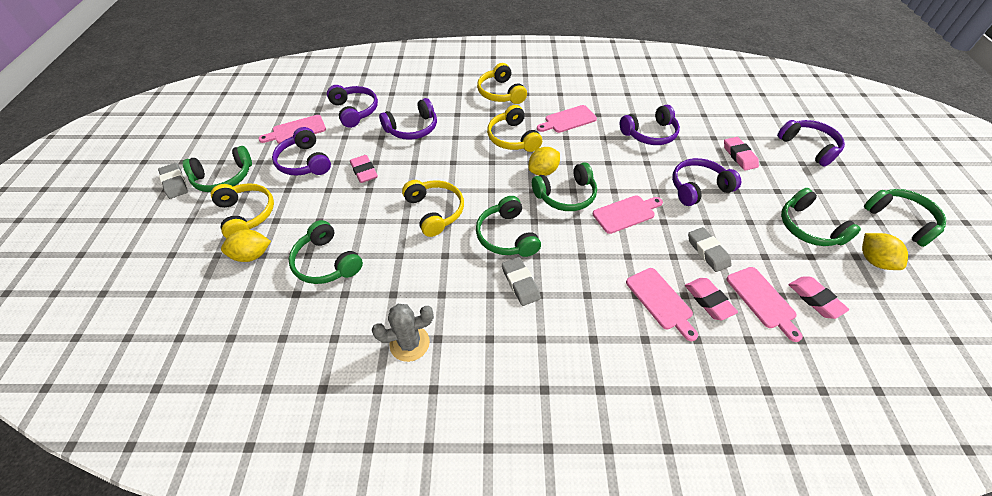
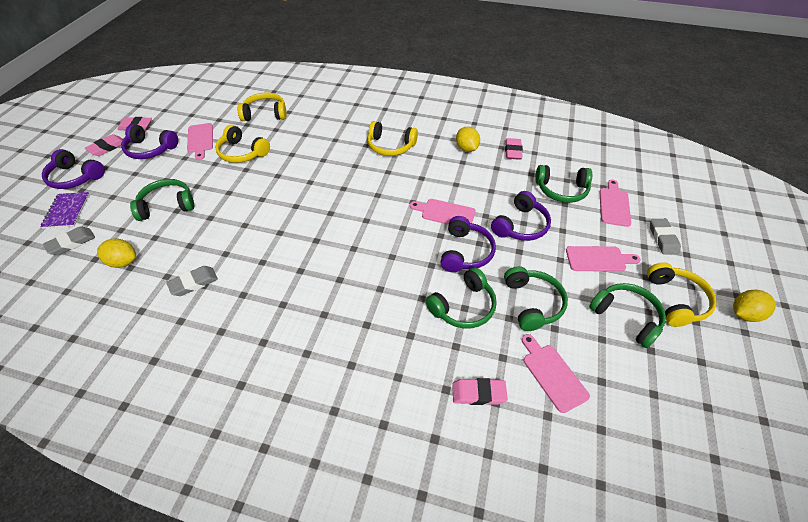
green headphones: [183,146,252,192] [289,220,363,284] [476,196,541,257] [532,162,597,211] [781,188,861,246] [864,189,946,247] = 6 -> [130,179,194,221] [425,267,497,328] [504,266,568,331] [535,165,592,203] [589,283,666,348] = 5
grey cactus: [372,304,434,362] = 1 -> none = 0
purple headphones: [272,127,331,176] [327,85,378,128] [379,98,437,140] [620,105,680,145] [672,158,741,206] [777,120,845,167] = 6 -> [42,149,105,189] [121,124,178,159] [440,216,496,272] [491,191,551,241] = 4
purple notebook: none = 0 -> [40,192,90,229] = 1

